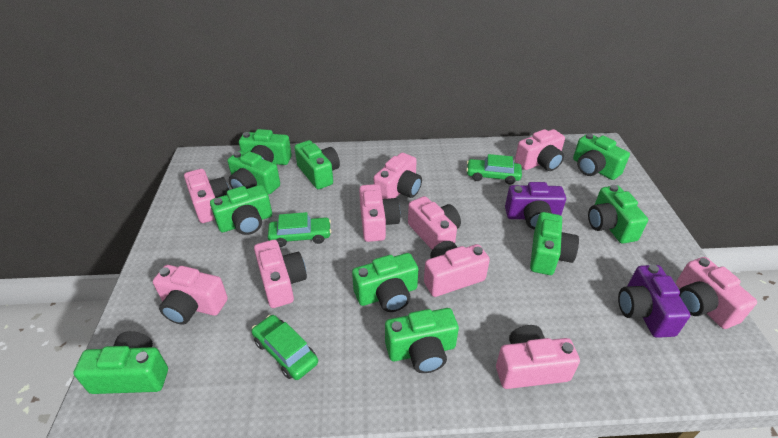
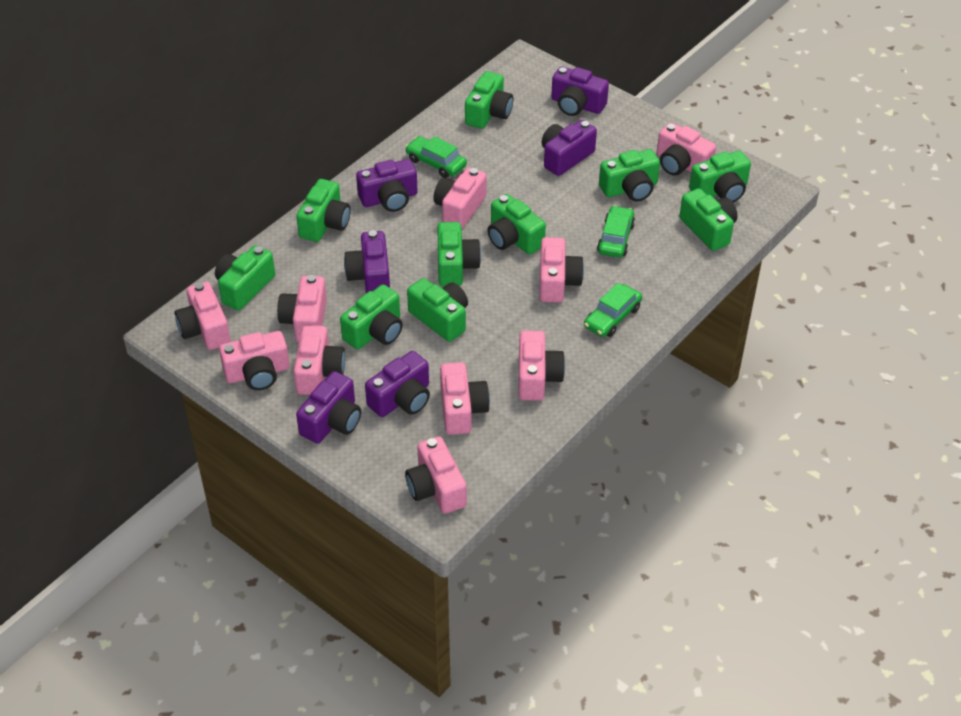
purple camera: [505,182,566,230] [618,264,690,338] = 2 -> [296,371,361,444] [344,230,390,293] [356,159,418,212] [365,351,430,417] [542,120,597,176] [551,66,609,116] = 6

